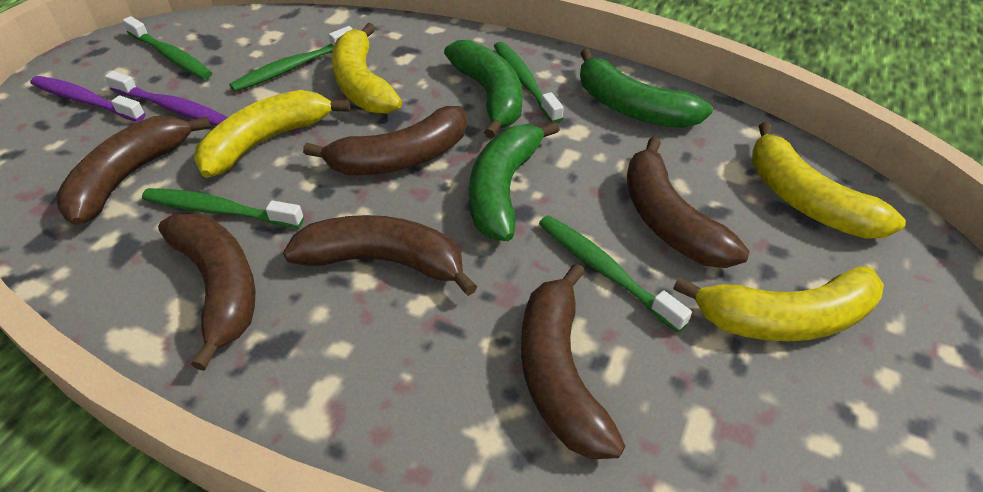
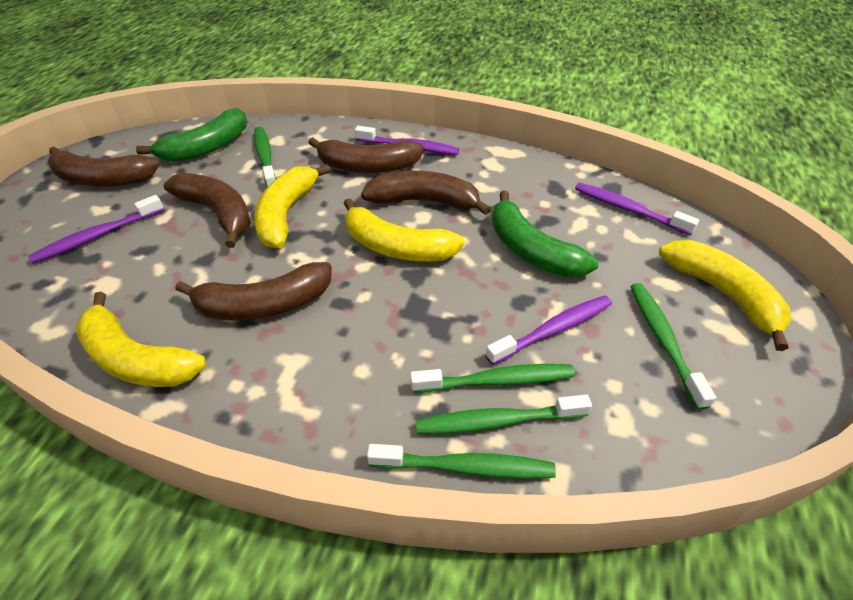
brown banana: [56,116,211,226] [158,213,255,371] [283,215,478,296] [303,106,467,175] [521,263,625,459] [627,137,750,268] = 6 -> [48,147,160,187] [164,173,251,248] [175,262,332,321] [308,137,424,173] [361,171,491,215] = 5
green banana: [444,40,522,139] [469,121,560,241] [580,49,713,128] = 3 -> [136,108,247,162] [492,191,599,277] = 2
purple toothbrush: [30,76,145,122] [105,71,228,126] = 2 -> [28,195,164,264] [355,126,459,155] [485,295,612,365] [575,183,699,236] = 4

